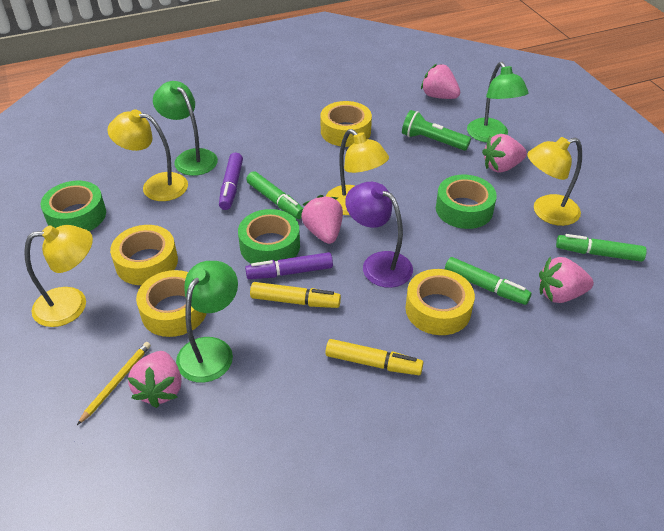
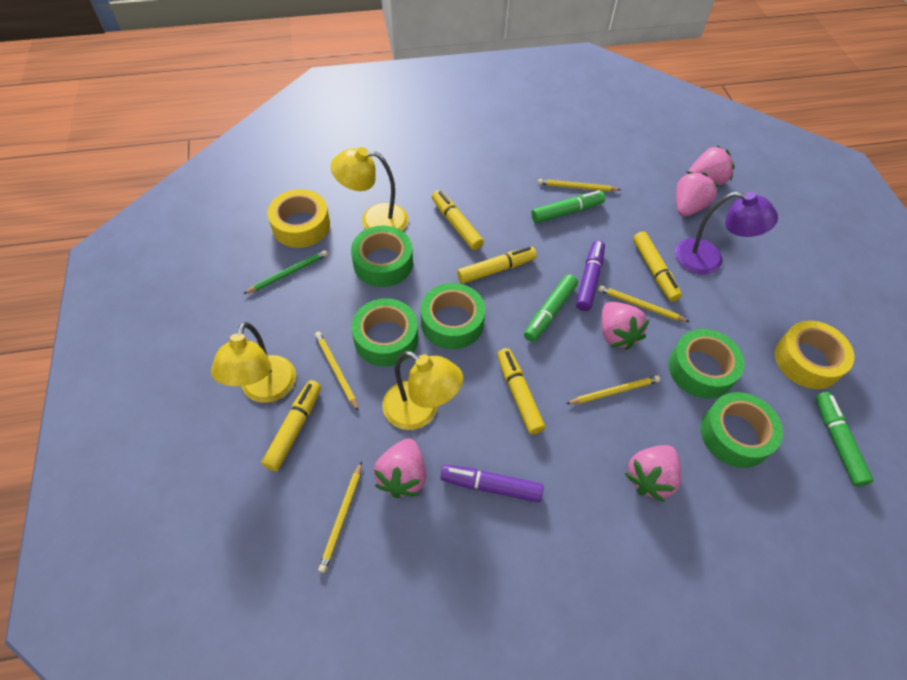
green flashlight: [402,110,471,151] = 1 -> none = 0
green lamp: [153,81,218,176] [176,261,238,383] [467,62,529,143] = 3 -> none = 0
green pencil: none = 0 -> [244,250,328,294] = 1
green tape: [41,181,106,231] [238,209,300,264] [436,175,497,229] = 3 -> [351,226,413,287] [351,298,418,367] [421,283,485,349] [669,329,745,399] [701,392,783,468] = 5
yellow lamp: [24,225,93,327] [107,109,188,201] [326,129,389,215] [527,137,582,226] = 4 -> [211,322,296,403] [331,147,408,231] [383,351,463,430] = 3
yellow marker: [250,282,341,308] [325,339,423,375] = 2 -> [262,380,321,471] [432,190,484,250] [457,247,537,284] [497,348,545,435] [633,231,682,302] = 5
yellow pencil: [77,342,151,425] = 1 -> [315,332,359,412] [318,461,362,573] [538,179,621,191] [566,375,660,404] [598,285,689,322] = 5
yellow tape: [110,225,178,285] [136,270,207,337] [320,101,372,147] [405,269,475,335] = 4 -> [268,189,330,248] [775,321,854,389] = 2

